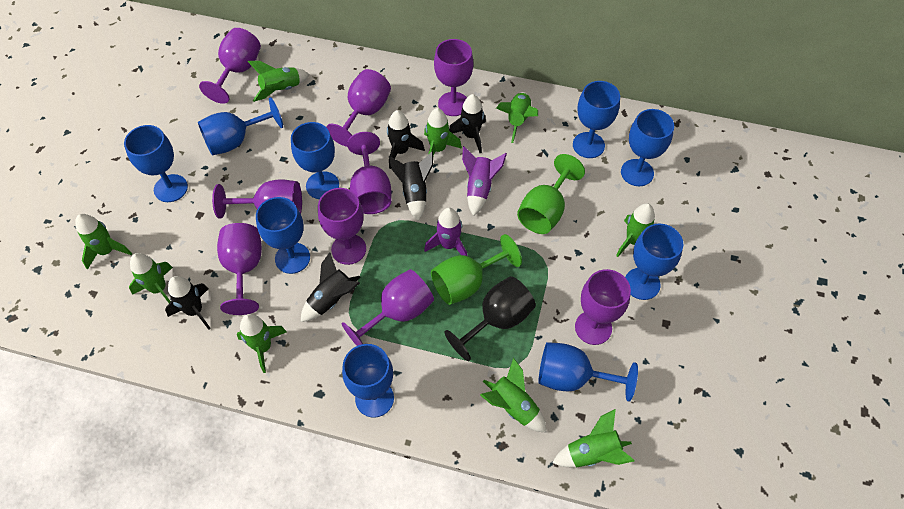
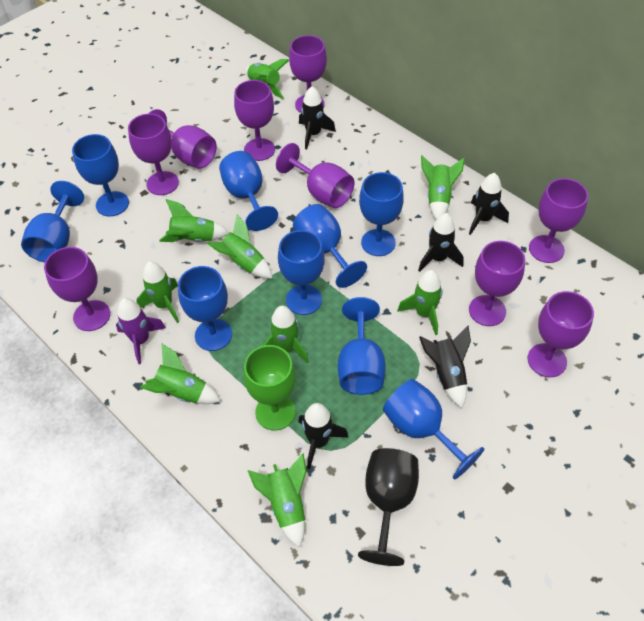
green goblet: [431,234,522,305] [517,154,585,234] = 2 -> [243,345,296,430] = 1
purple rocket: [424,208,468,256] [462,146,507,216] = 2 -> [116,298,166,364] = 1

